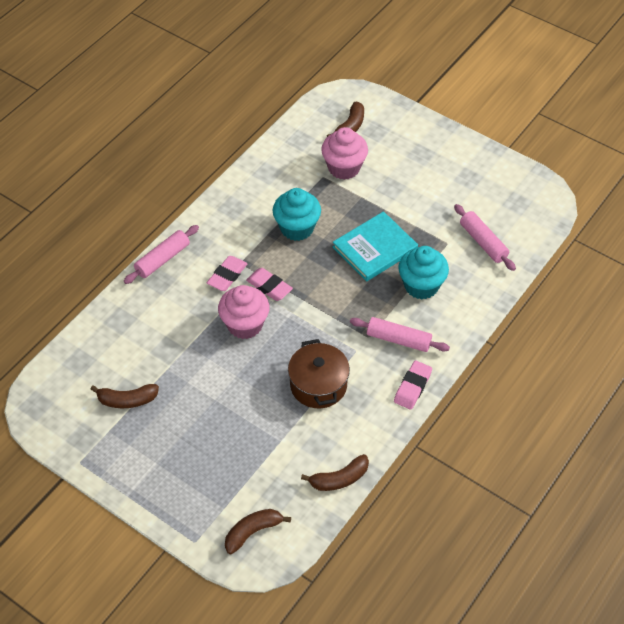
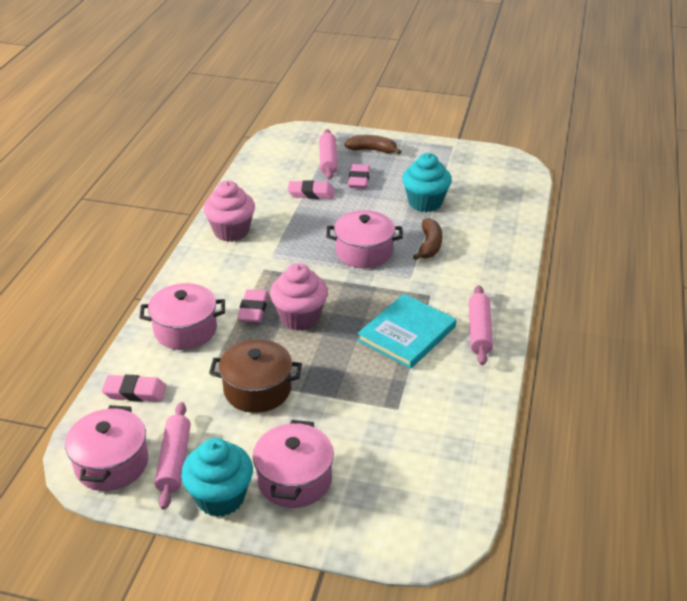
brown banana: [90,384,159,408] [225,509,291,554] [301,454,369,491] [327,102,364,137] = 4 -> [345,135,402,154] [413,218,442,260] = 2
pink eraser: [207,256,247,291] [246,268,293,301] [394,361,432,410] = 3 -> [102,375,166,402] [237,289,269,323] [288,180,334,199] [348,164,370,189] = 4
pink pot: none = 0 -> [65,405,148,491] [139,283,225,350] [253,420,334,508] [326,210,403,268] = 4

